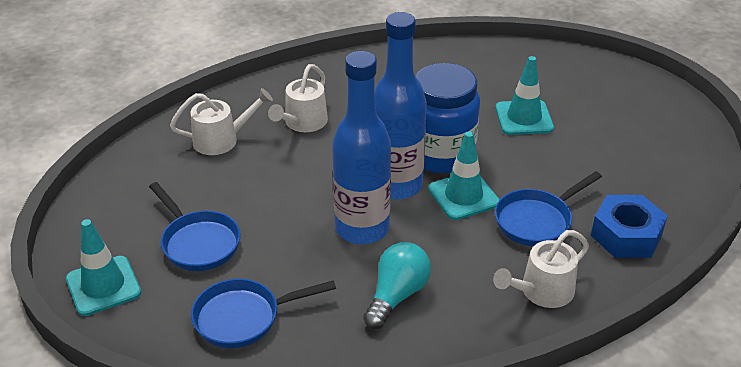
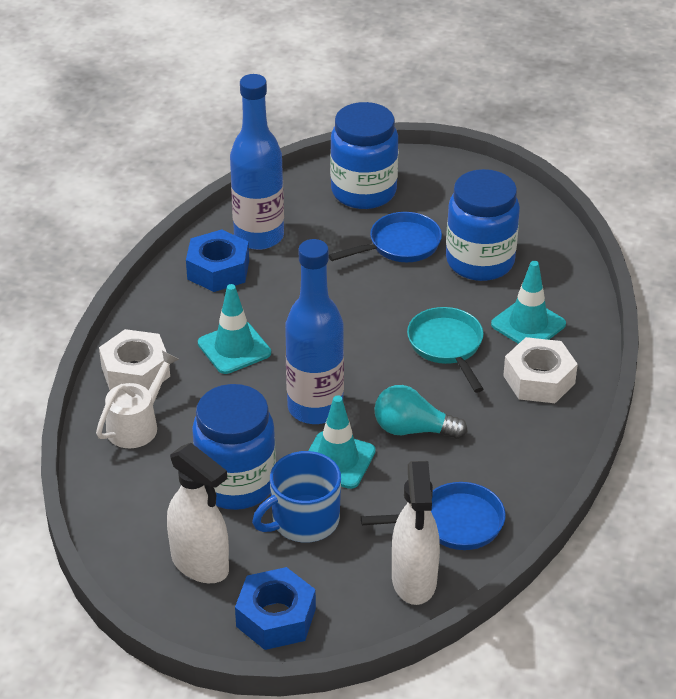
blue jar: [415,63,480,173] = 1 -> [192,384,276,510] [330,102,398,209] [446,169,520,281] = 3
blue mug: none = 0 -> [252,451,341,543] = 1
blue nut: [591,195,668,258] = 1 -> [186,229,249,292] [235,567,316,650] = 2
blue pan: [149,182,241,271] [191,279,336,348] [495,171,602,246] = 3 -> [329,212,442,262] [361,482,506,550] = 2
turquoise pan: none = 0 -> [407,307,484,393] = 1
white nut: none = 0 -> [99,329,170,390] [503,337,578,403] = 2
white spray bottle: none = 0 -> [167,443,229,583] [392,461,440,605] = 2
white watering can: [170,88,273,155] [268,64,328,132] [493,230,589,308] = 3 -> [96,351,179,448] = 1

